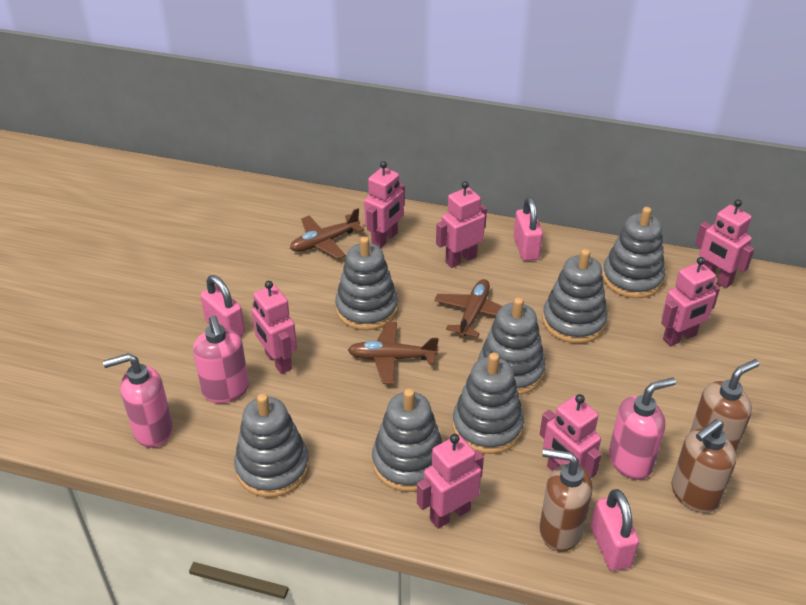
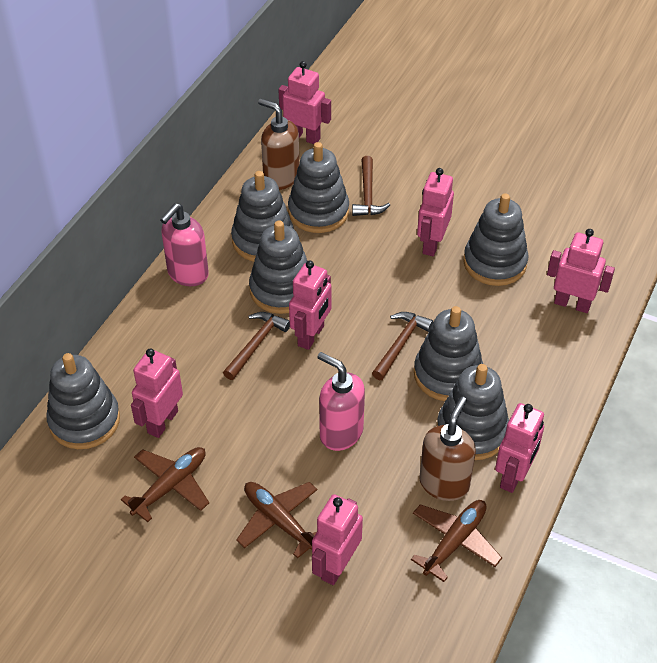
brown hammer: none = 0 -> [223,312,290,380] [352,156,390,216] [372,312,434,380] = 3
brown soap dispenser: [539,448,592,552] [672,419,736,513] [690,359,759,454] = 3 -> [258,99,299,190] [419,397,476,501] = 2
pink padlock: [200,275,245,336] [514,197,543,261] [591,489,639,571] = 3 -> none = 0
pink soap dispenser: [103,353,173,448] [193,315,249,403] [609,377,676,480] = 3 -> [160,203,209,286] [318,352,365,451] = 2

